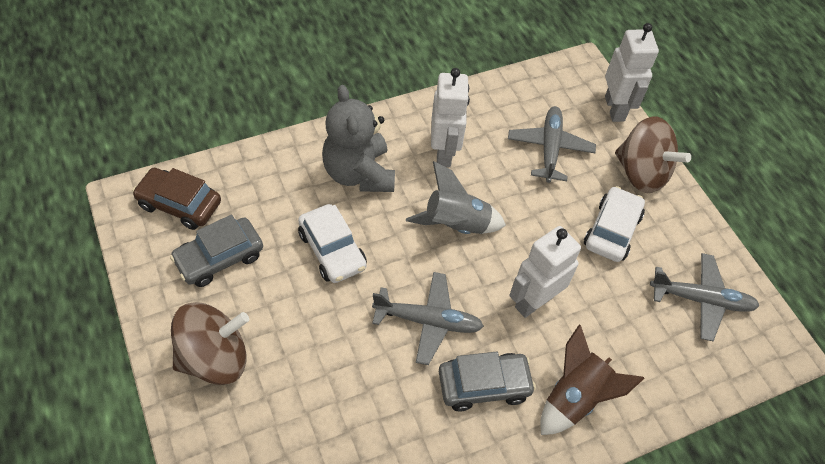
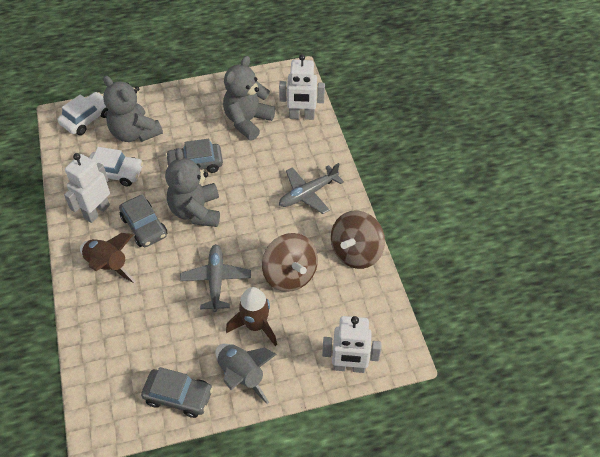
brown car: [132,168,221,230] = 1 -> none = 0
brown rocket: [540,324,645,435] = 1 -> [80,233,136,283] [226,287,277,346] = 2
grey car: [170,215,263,287] [439,352,536,411] = 2 -> [119,195,167,247] [141,367,213,418] [165,139,223,173] = 3
grey plane: [372,272,484,365] [508,106,596,183] [650,253,760,341] = 3 -> [180,244,251,312] [279,163,344,214] = 2
grey teddy bear: [322,85,395,192] = 1 -> [103,76,163,142] [165,148,220,227] [223,56,276,140] = 3

